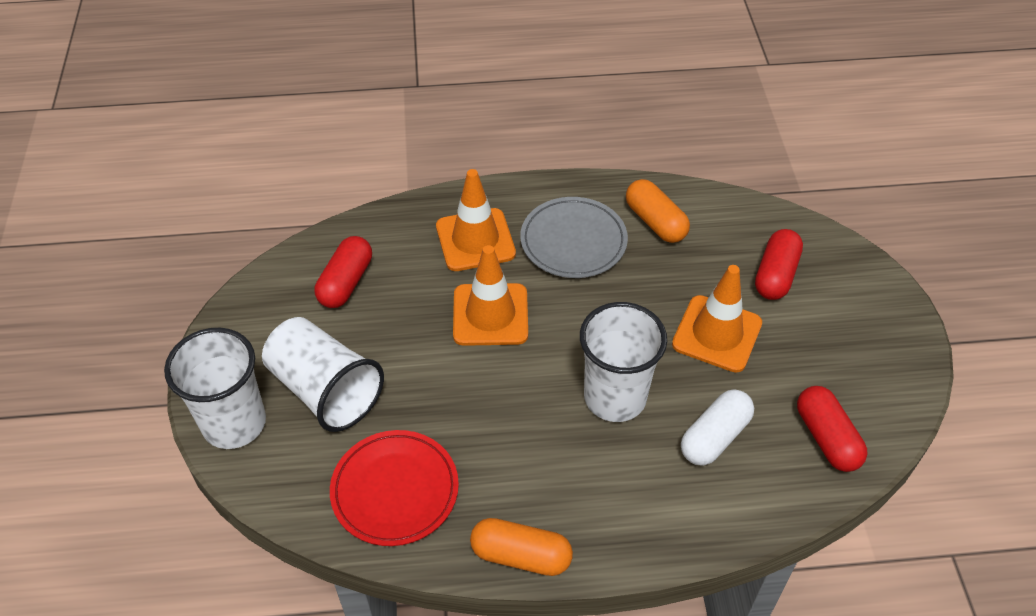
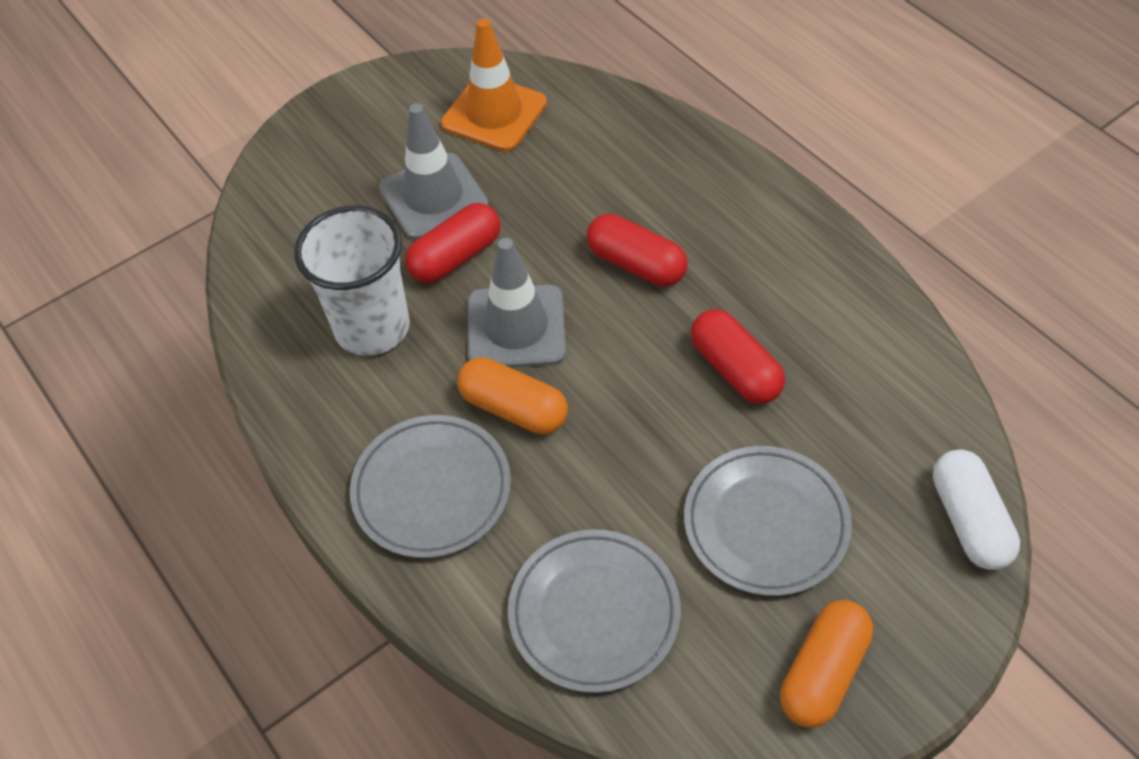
grey plate: [520,197,628,278] = 1 -> [350,415,511,558] [508,529,681,693] [684,446,852,596] = 3
grey traffic cone: none = 0 -> [379,103,488,240] [468,238,566,368] = 2
orange traffic cone: [436,169,516,271] [453,245,528,346] [672,265,762,373] = 3 -> [441,18,547,152] = 1
red plate: [330,430,459,546] = 1 -> none = 0
white cup: [164,328,266,449] [262,317,384,432] [580,302,667,422] = 3 -> [294,206,410,356] = 1

